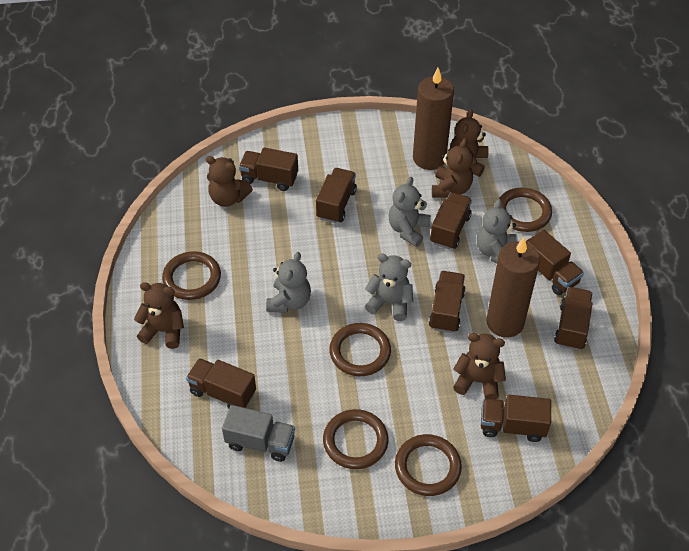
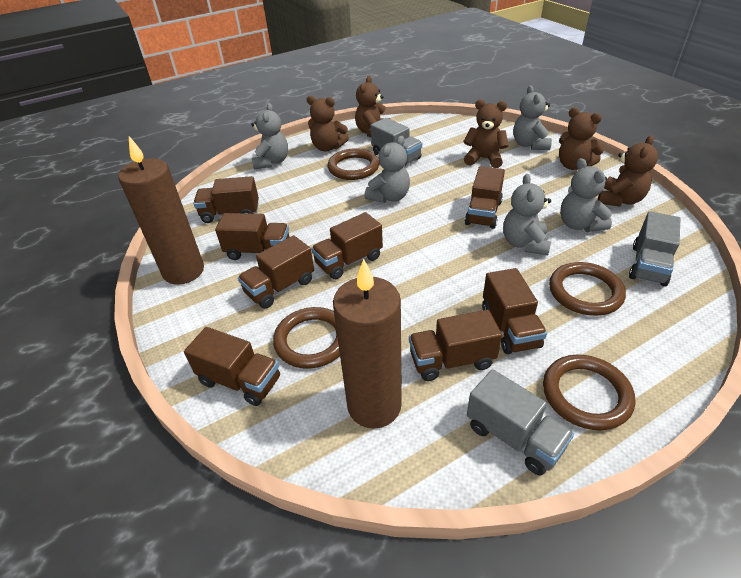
brown ring: [162,251,221,300] [323,409,388,469] [329,323,391,376] [395,434,462,496] [499,188,552,232] = 5 -> [273,307,340,369] [328,148,379,180] [543,354,635,430] [549,262,626,316] = 4
grey teddy bear: [266,252,311,313] [365,253,413,321] [389,177,431,247] [477,199,518,263] = 4 -> [251,103,288,169] [364,136,410,203] [503,174,551,256] [513,85,552,150] [560,158,612,232] = 5
grey truck: [222,405,295,462] = 1 -> [371,118,422,166] [467,369,574,475] [629,211,681,287] = 3

